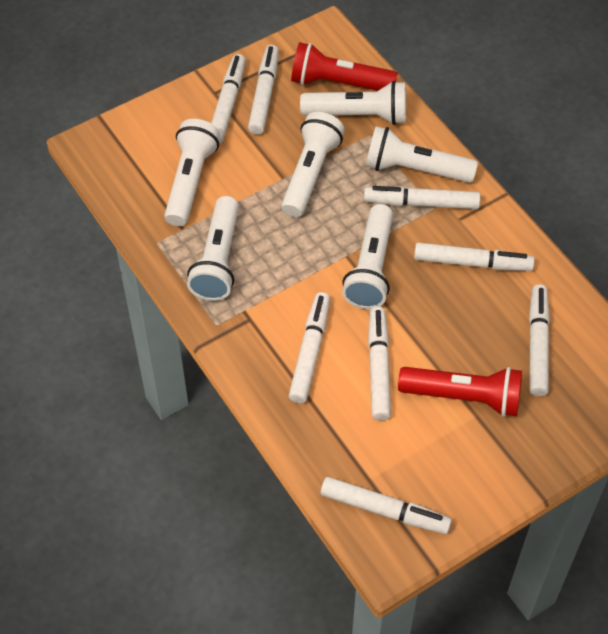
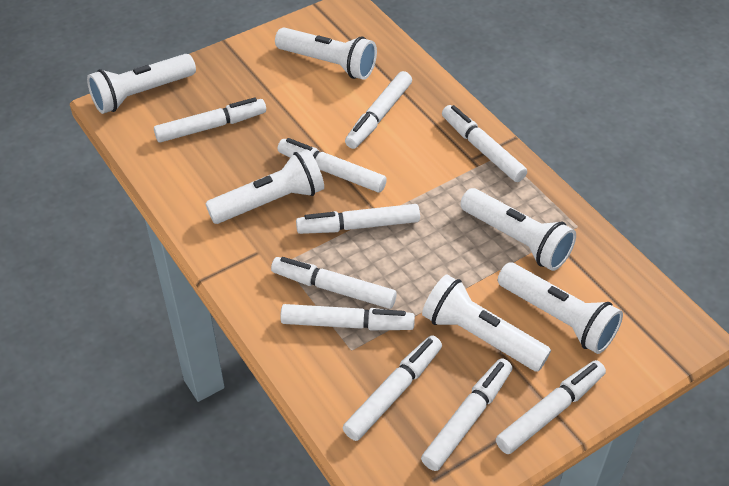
red flashlight: [291,42,398,91] [398,367,522,417] = 2 -> none = 0
white marker: [211,54,246,144] [248,45,279,135] [289,292,330,403] [321,477,452,534] [364,186,480,209] [368,306,391,421] [414,243,535,271] [529,284,550,396] = 8 -> [154,97,266,142] [271,257,397,309] [278,138,387,193] [280,304,415,330] [296,204,420,234] [343,335,442,441] [345,71,412,149] [421,358,513,471] [442,105,527,182] [496,360,606,454] = 10

